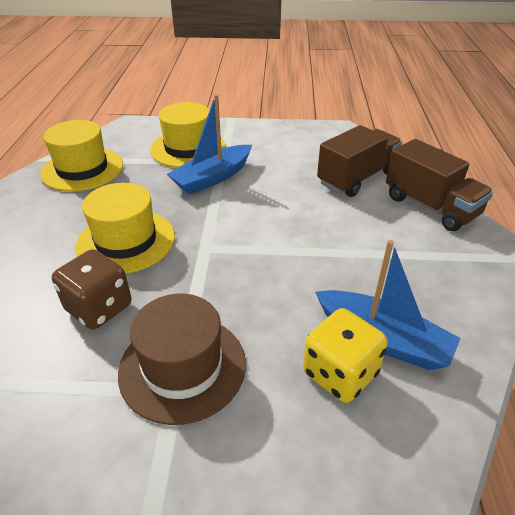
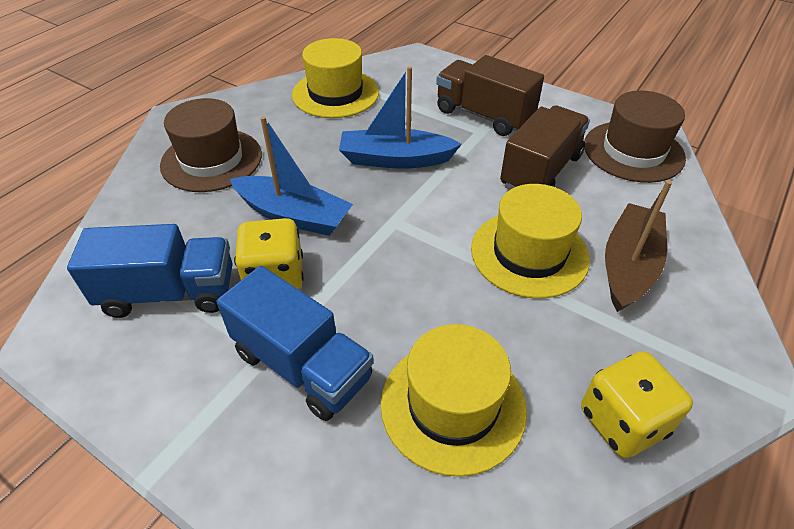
blue truck: none = 0 -> [67,224,233,318] [217,266,374,421] = 2
brown boat: none = 0 -> [605,180,672,312] = 1
brown dice: [52,249,131,330] = 1 -> none = 0
brown hat: [118,293,246,425] = 1 -> [160,98,262,192] [584,90,686,183] = 2
yellow dice: [303,308,388,403] = 1 -> [234,218,304,290] [581,351,693,458] = 2

